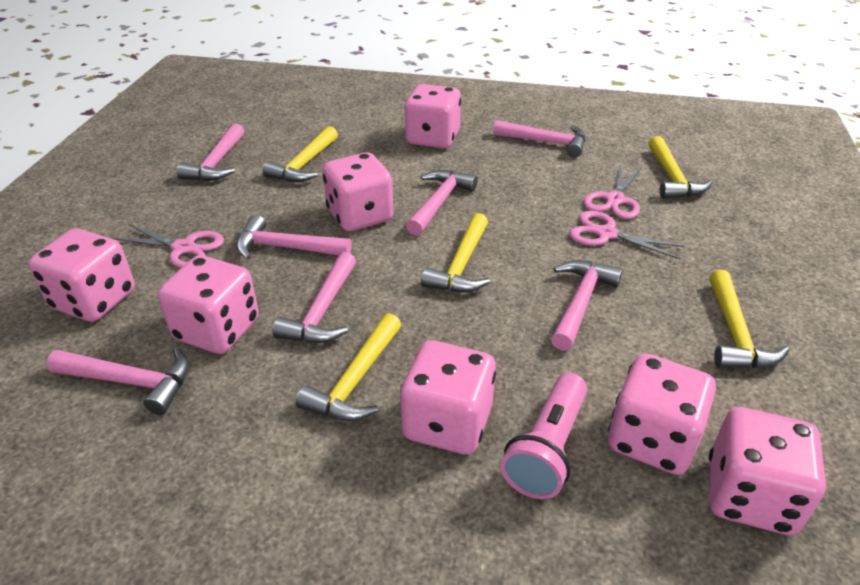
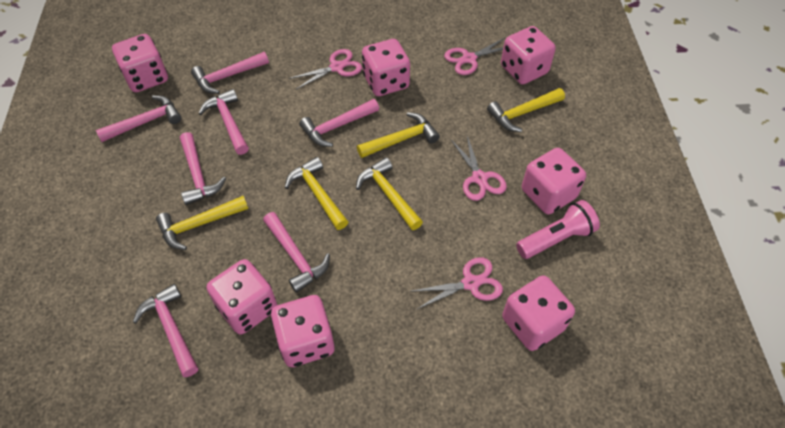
pink scissors: [113,224,224,268] [569,211,685,259] [584,165,642,219] = 3 -> [289,49,362,89] [410,257,503,310] [444,38,505,75] [451,136,507,201] = 4

